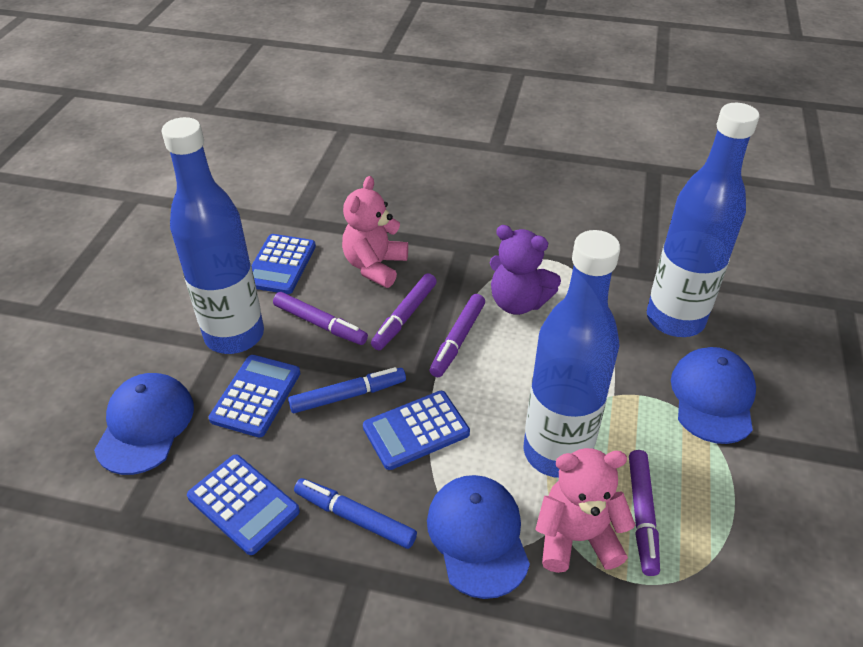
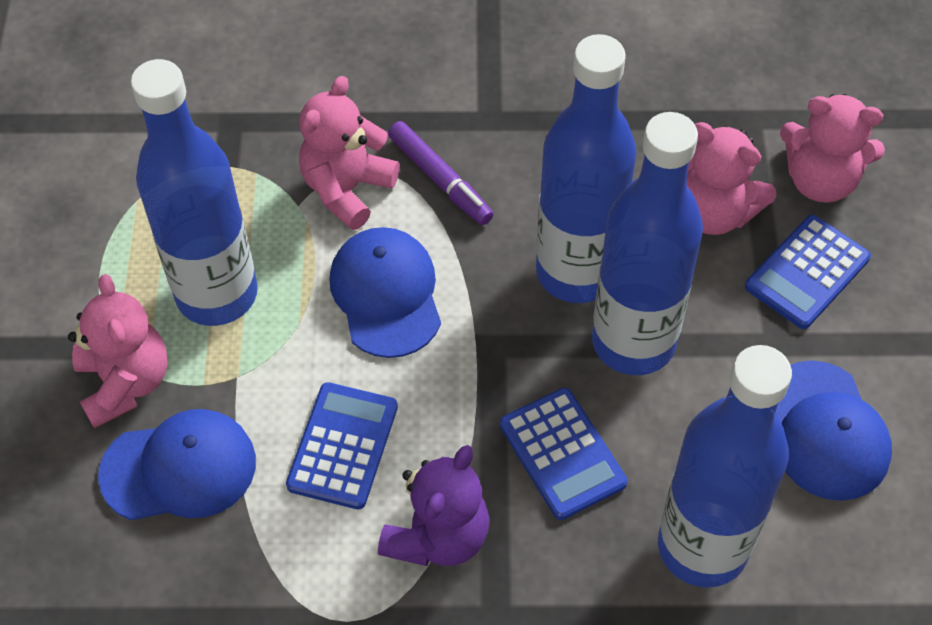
blue bottle: [162,117,264,354] [524,230,620,478] [647,103,759,337] = 3 -> [131,59,258,326] [536,34,636,303] [592,112,703,375] [658,345,792,588] = 4
blue calculator: [187,454,300,555] [209,355,300,438] [251,234,316,294] [363,391,470,470] = 4 -> [286,382,398,509] [500,388,628,520] [745,215,871,329] = 3
blue marker: [288,367,406,413] [294,478,417,549] = 2 -> none = 0
pink teddy bear: [342,176,408,288] [535,448,636,573] = 2 -> [68,274,168,428] [299,76,400,230] [687,122,777,235] [780,94,885,203] = 4
purple marker: [273,292,368,345] [371,273,437,350] [430,294,485,377] [629,450,660,576] = 4 -> [388,121,493,225] = 1

